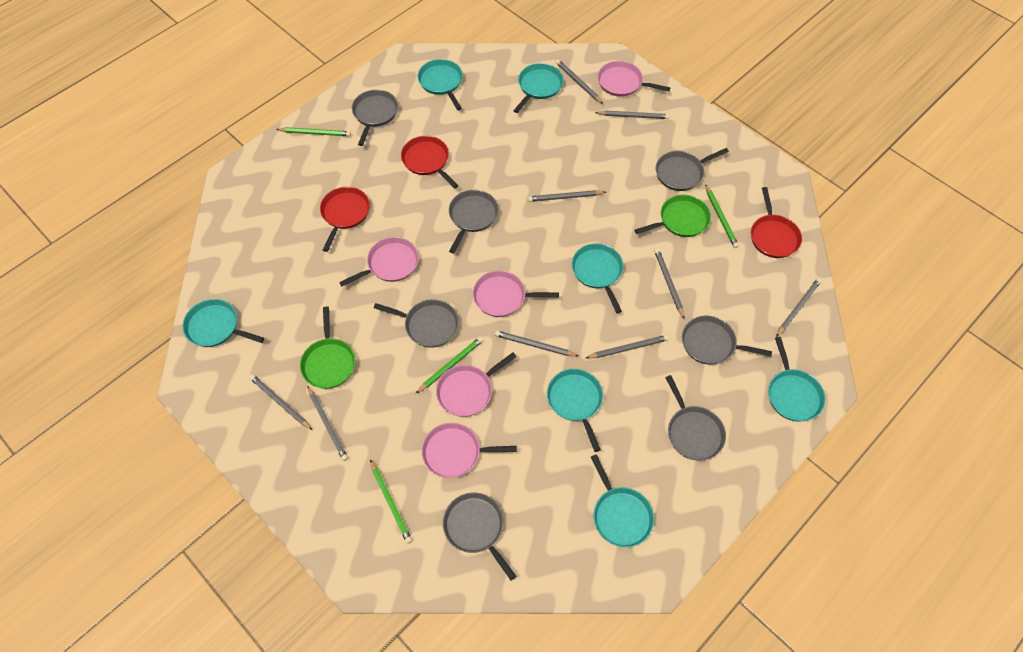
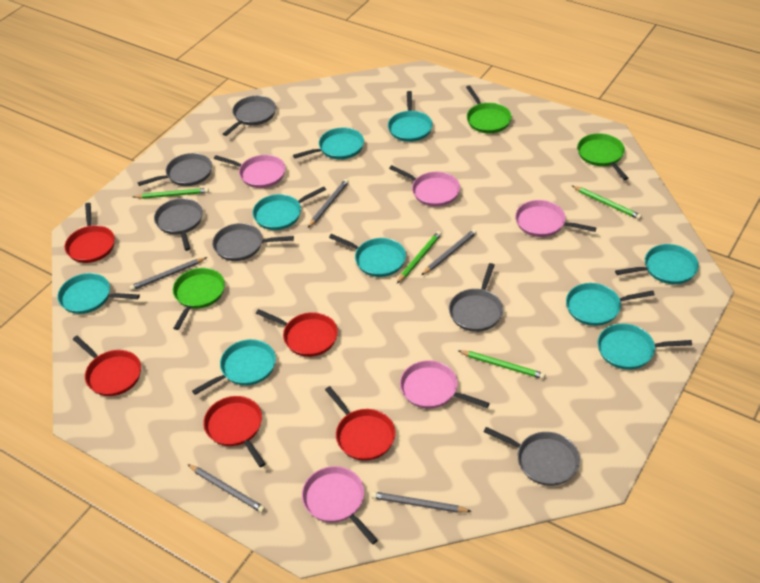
green pan: [300,307,355,389] [635,195,711,237] = 2 -> [173,268,225,330] [466,85,512,133] [577,133,628,180] = 3
grey pan: [352,90,398,146] [374,299,459,348] [443,493,516,581] [449,190,498,254] [656,148,729,191] [665,375,726,461] [682,316,772,365] = 7 -> [138,153,212,186] [154,198,203,251] [212,223,294,261] [223,96,276,136] [449,263,503,332] [483,427,580,486] = 6
grey pencil: [249,374,312,430] [308,386,348,461] [495,331,578,356] [528,190,606,202] [556,60,603,104] [586,335,669,358] [595,111,669,119] [654,248,684,318] [776,278,822,337] = 9 -> [130,257,207,291] [187,464,265,513] [308,179,349,228] [371,491,472,513] [422,229,477,275] = 5
red pan: [320,187,370,252] [401,136,458,189] [751,187,802,258] = 3 -> [65,203,115,263] [73,336,141,396] [203,396,265,467] [256,309,338,357] [325,386,396,461] = 5
turquoise pan: [183,299,264,347] [418,59,463,110] [514,63,564,113] [547,369,603,452] [572,243,623,313] [591,454,654,547] [768,337,825,422] = 7 -> [57,273,140,314] [192,339,276,395] [252,186,326,230] [293,127,364,159] [329,234,406,277] [388,91,433,142] [566,283,655,326] [598,324,692,370] [615,244,699,284] = 9

